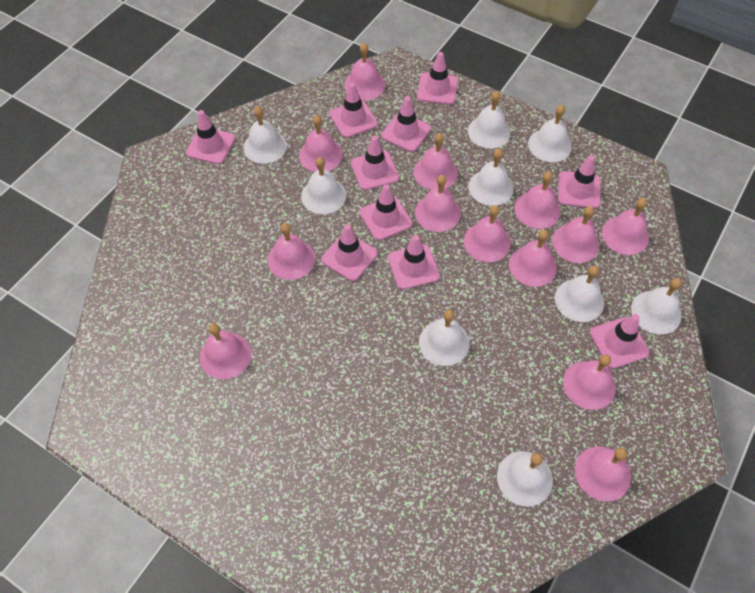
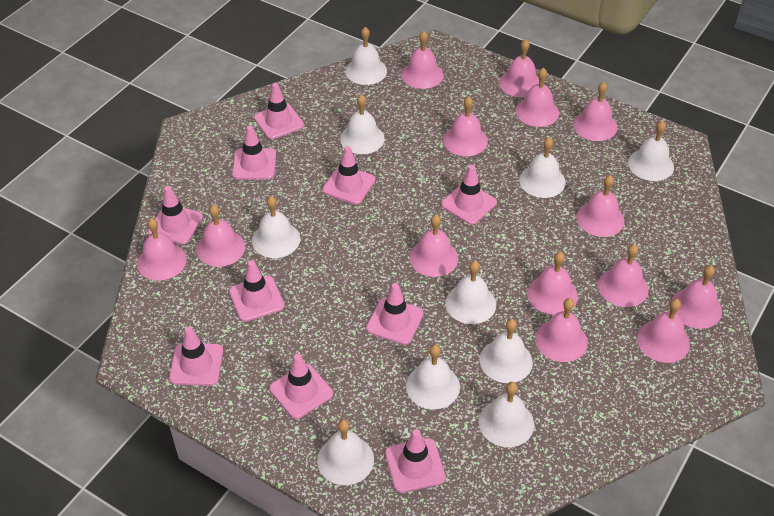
pink bell: [200,323,251,379] [268,223,315,280] [299,115,343,172] [344,43,385,100] [413,133,458,190] [415,175,461,232] [464,205,511,262] [509,230,557,287] [515,172,560,229] [552,206,600,263] [563,354,616,410] [575,446,631,501] [602,198,649,255] = 13 -> [137,218,187,281] [197,205,245,267] [401,31,443,89] [409,215,458,277] [443,97,488,156] [499,39,539,98] [516,68,559,127] [527,252,578,315] [535,298,588,362] [573,82,617,141] [576,175,624,237] [598,244,649,307] [637,299,690,363] [671,265,722,329] = 14
white bell: [244,106,287,164] [301,157,346,214] [419,310,470,366] [468,91,511,148] [469,149,514,206] [497,451,553,507] [528,105,572,162] [555,266,604,322] [631,278,682,335] = 9 -> [252,196,300,258] [317,419,374,485] [340,94,385,154] [345,27,387,85] [406,344,460,409] [446,261,496,324] [479,382,534,447] [480,319,533,383] [519,137,566,198] [628,121,674,181] = 10

